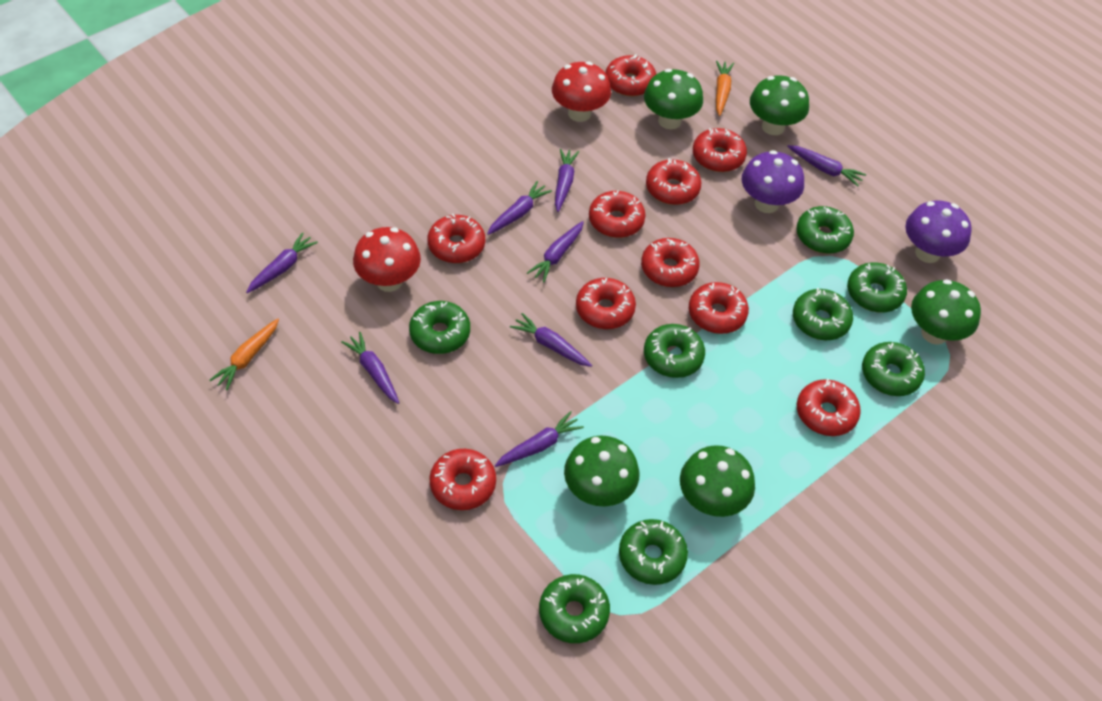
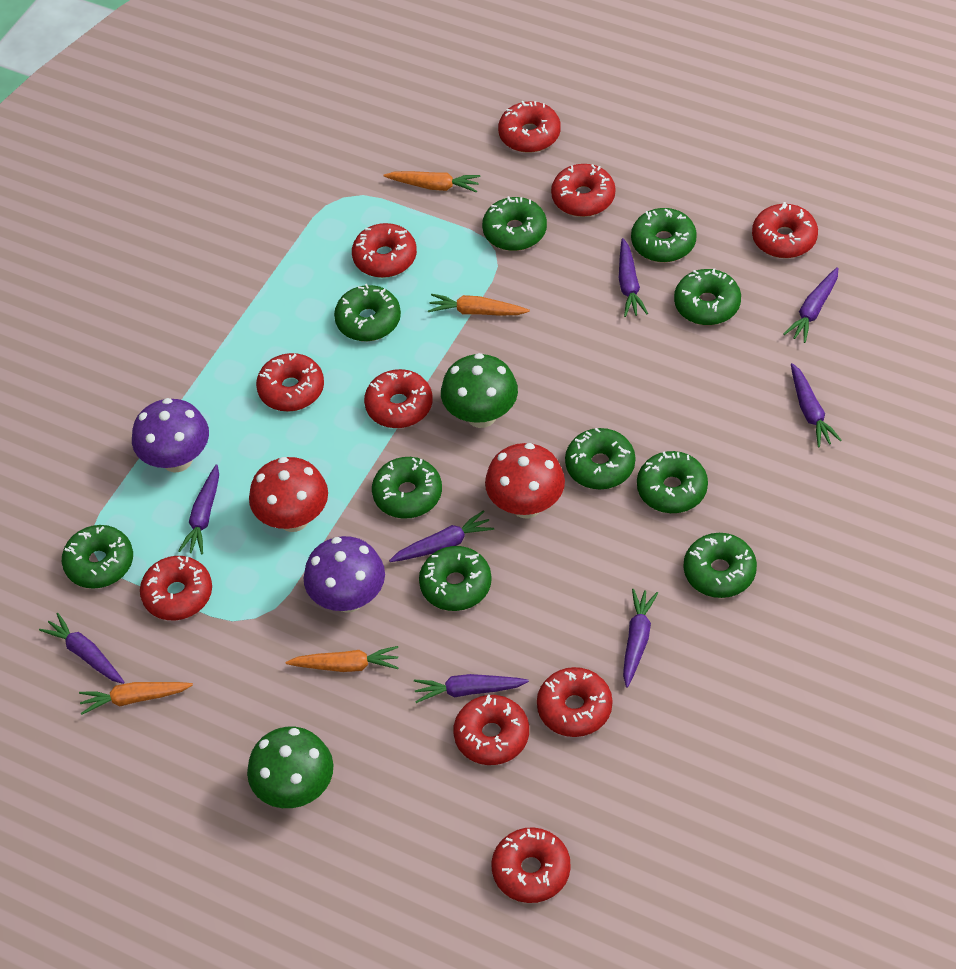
green donut: [409,301,470,354] [539,574,610,643] [619,519,688,585] [644,324,705,378] [793,288,853,340] [796,206,854,254] [847,262,907,312] [862,342,925,396] = 8 -> [62,525,133,589] [334,284,401,341] [372,457,442,519] [419,546,492,611] [482,196,547,251] [565,428,635,489] [631,208,697,262] [637,451,708,513] [674,268,741,325] [684,533,757,598] = 10
green mushroom: [564,436,639,507] [644,69,703,129] [680,445,755,517] [750,75,809,135] [911,279,981,345] = 5 -> [247,727,333,808] [441,353,518,428] = 2
orange carrot: [209,318,279,390] [716,61,734,116] = 2 -> [79,682,193,715] [286,646,399,672] [384,171,480,193] [428,294,530,316] = 4

